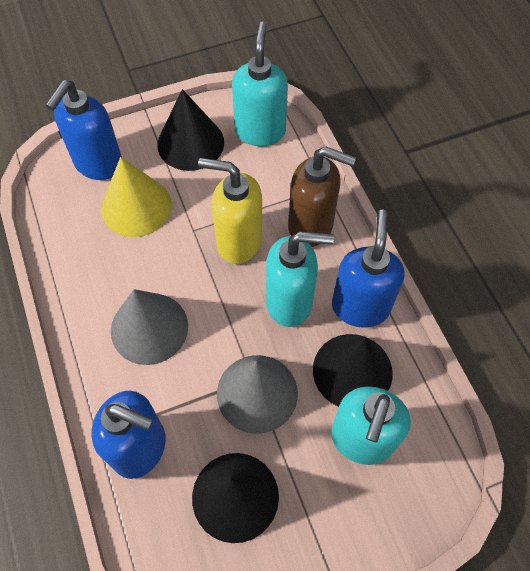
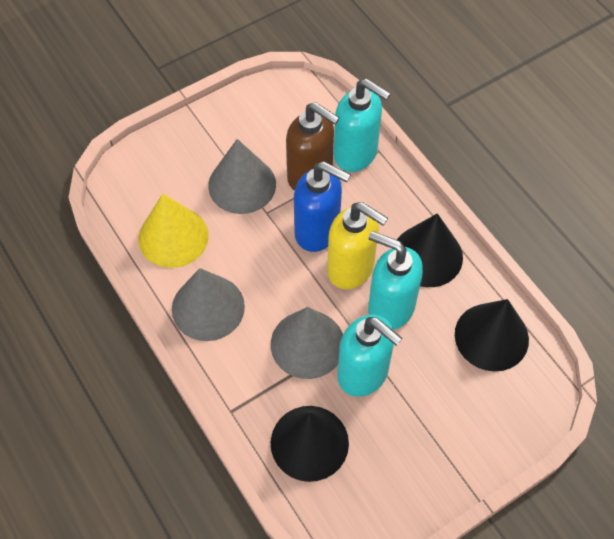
blue soap dispenser: [45,80,122,180] [92,391,166,479] [332,210,405,328] = 3 -> [294,161,351,252] = 1
grey cone: [111,289,188,365] [217,355,298,434] = 2 -> [172,268,245,341] [208,139,276,214] [271,307,343,379] = 3

